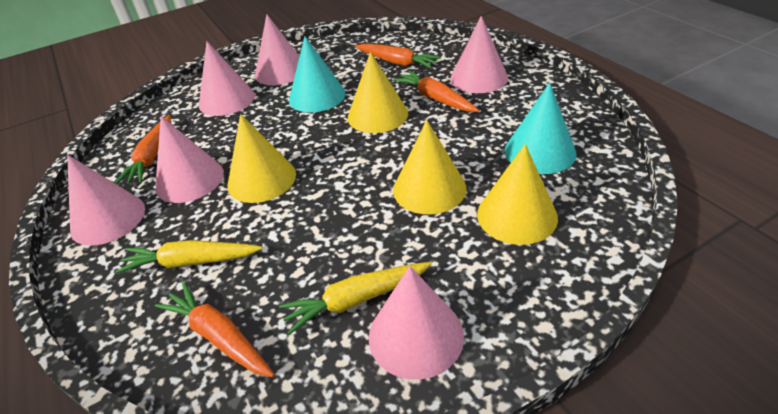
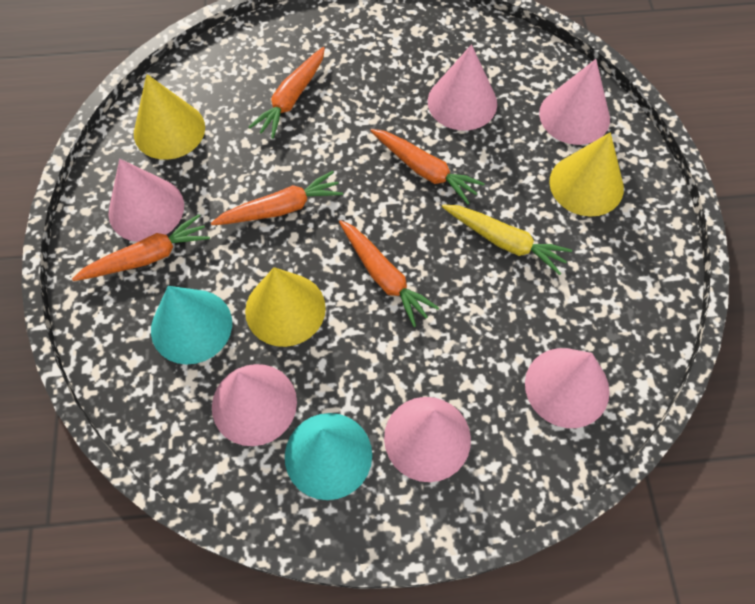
orange carrot: [115,115,171,184] [155,282,275,377] [355,44,441,68] [393,70,479,112] = 4 -> [72,214,210,281] [211,171,343,225] [249,47,325,139] [339,220,439,327] [370,129,485,204] = 5
yellow carrot: [116,240,263,274] [279,262,432,335] = 2 -> [442,205,572,275] = 1
yellow cone: [228,114,296,203] [348,52,408,133] [393,120,466,214] [477,144,558,245] = 4 -> [134,74,205,160] [245,267,326,347] [549,132,624,217] = 3

